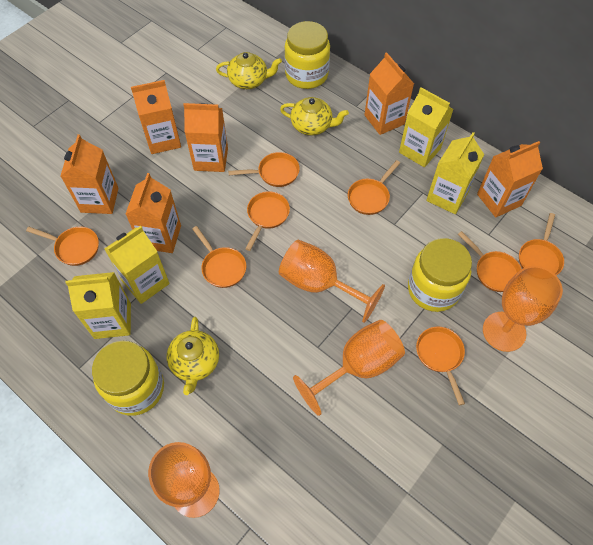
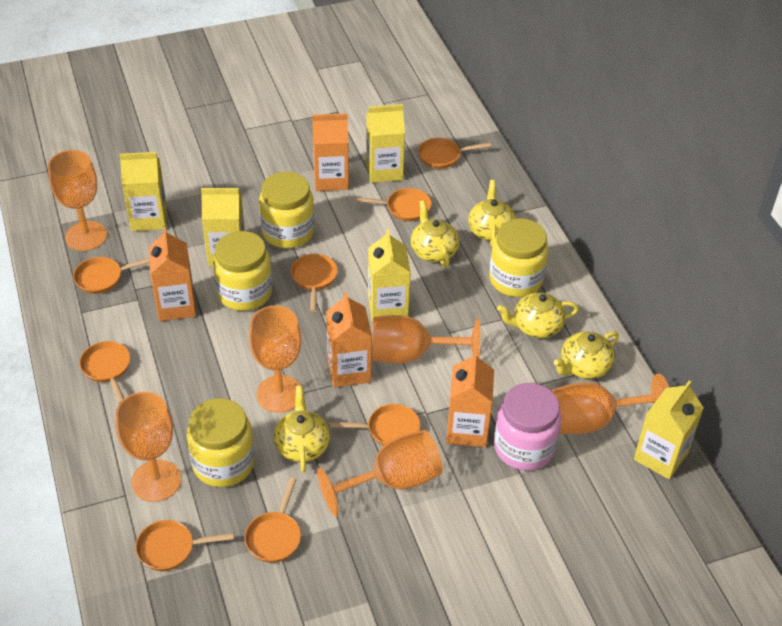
orange carton: [61,134,119,214] [126,173,181,253] [131,80,181,154] [183,103,228,172] [364,52,414,135] [477,141,543,217] = 6 -> [148,228,196,321] [312,113,349,191] [326,292,372,387] [446,351,494,447] = 4
orange goblet: [148,442,220,518] [279,240,385,323] [293,320,405,416] [483,266,563,352] = 4 -> [48,150,107,251] [116,392,181,502] [249,306,301,413] [317,430,443,516] [372,315,480,364] [552,374,669,434] = 6
pink jar: none = 0 -> [494,383,561,471] = 1
yellow carton: [65,272,131,339] [104,226,170,304] [399,87,454,167] [426,132,484,214] = 4 -> [119,152,167,231] [201,188,245,266] [366,104,405,183] [368,229,411,322] [634,381,704,479] = 5
yellow jar: [92,341,164,416] [284,21,330,89] [408,238,472,312] = 3 -> [187,398,255,487] [213,231,272,311] [259,172,315,248] [489,218,549,297] = 4
yellow teapot: [167,317,219,395] [216,52,282,89] [280,97,349,136] = 3 -> [273,386,330,472] [411,200,459,268] [468,180,516,247] [497,293,579,338] [554,331,619,379] = 5

